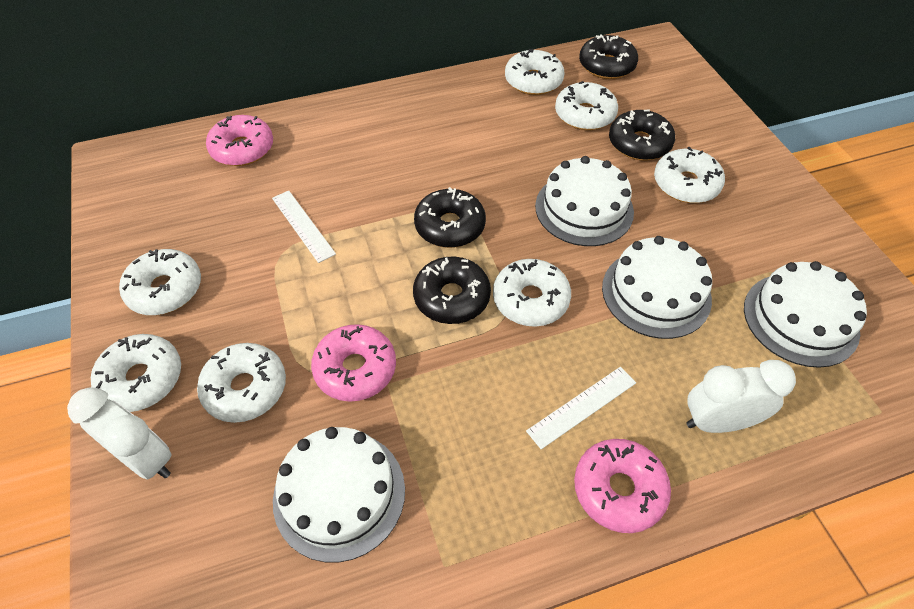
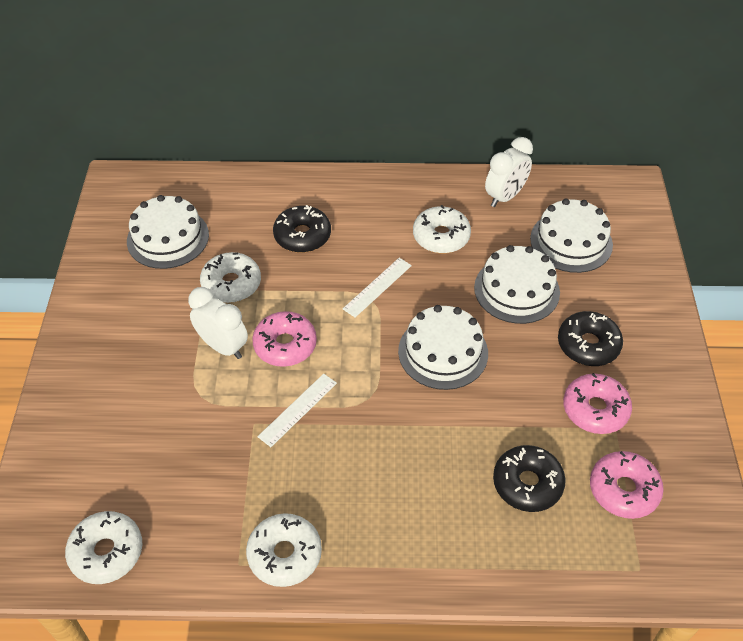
black donut: [413,257,491,324] [414,187,486,248] [579,34,638,79] [609,110,675,161] = 4 -> [273,205,331,253] [493,445,566,512] [558,311,623,366] = 3
white donut: [91,334,181,412] [119,249,201,315] [197,343,286,423] [493,259,571,327] [505,49,565,95] [555,81,618,130] [654,147,725,203] = 7 -> [65,511,142,584] [200,252,261,303] [246,513,322,587] [413,205,471,253] = 4

